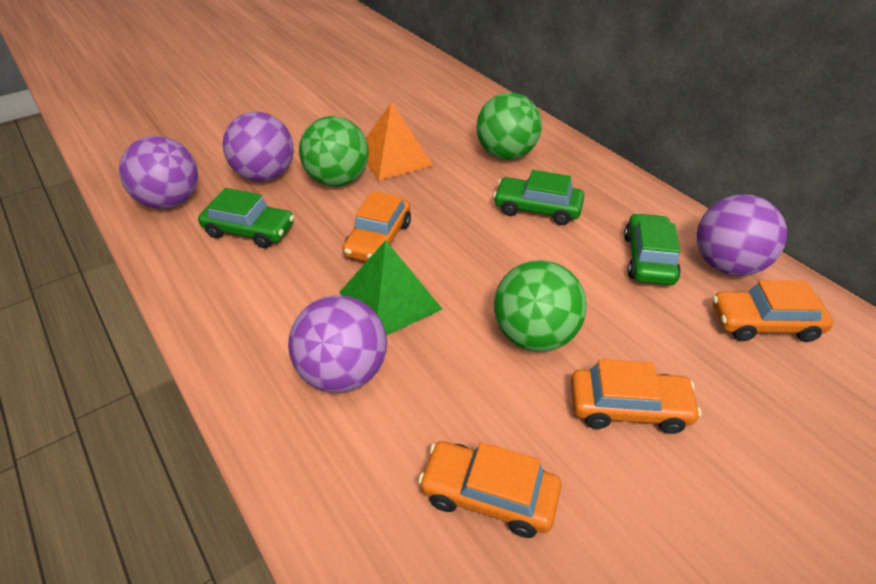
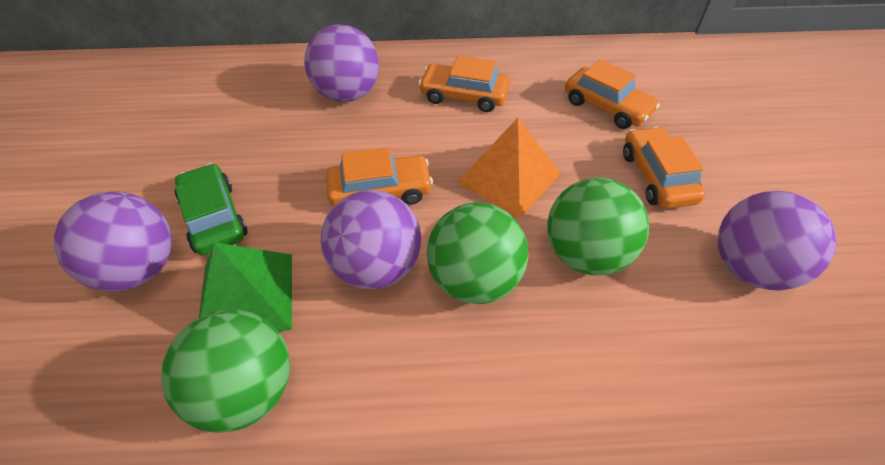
green car: [198,188,294,248] [493,170,584,225] [624,213,681,285] = 3 -> [175,163,248,255] = 1

